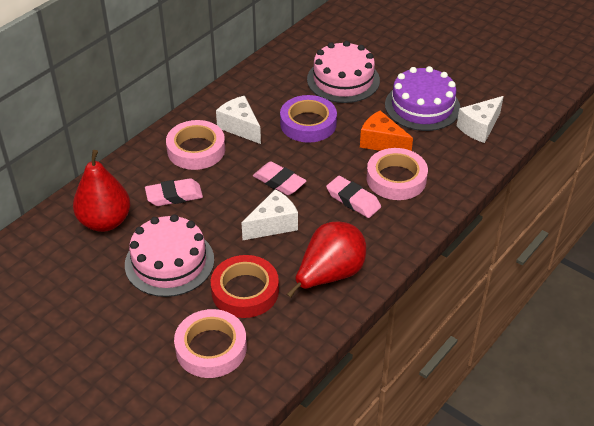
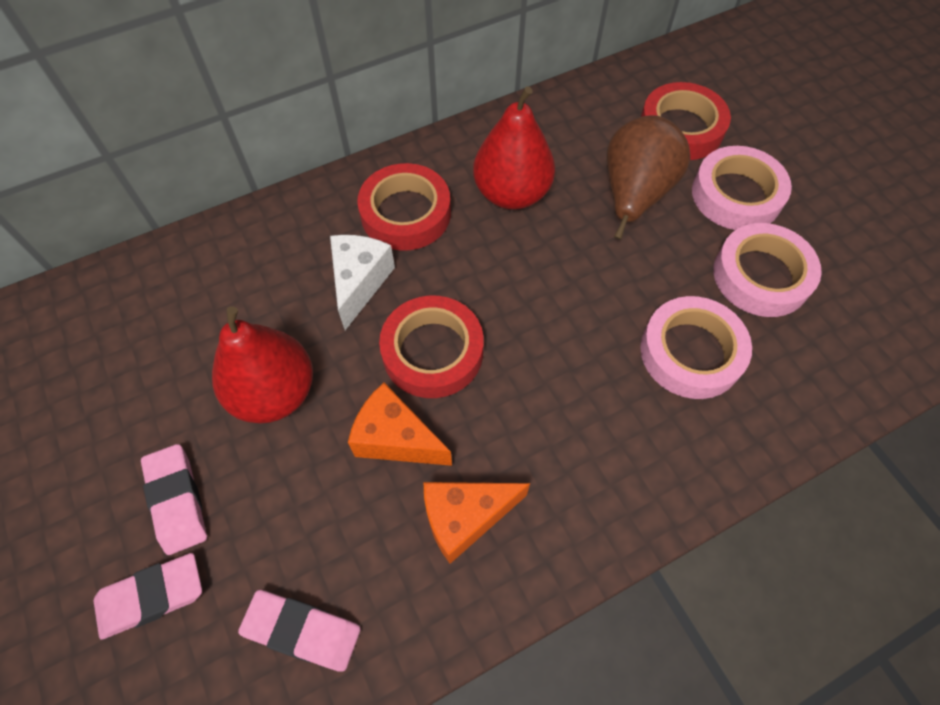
brown pear: none = 0 -> [606,115,690,240] = 1
orange cheese: [360,111,413,151] = 1 -> [348,383,452,466] [424,482,530,564] = 2
pink cake: [125,214,214,297] [307,41,380,103] = 2 -> none = 0
purple cake: [385,66,461,131] = 1 -> none = 0
purple tape: [280,95,337,143] = 1 -> none = 0
red tape: [211,255,279,318] = 1 -> [357,163,451,251] [379,296,484,398] [641,82,731,160] = 3
white cheese: [216,96,261,144] [242,189,298,240] [457,96,504,143] = 3 -> [330,235,395,330] = 1

